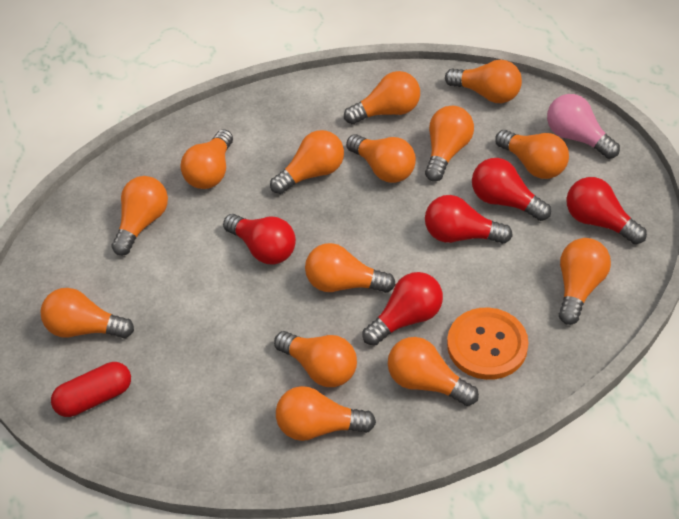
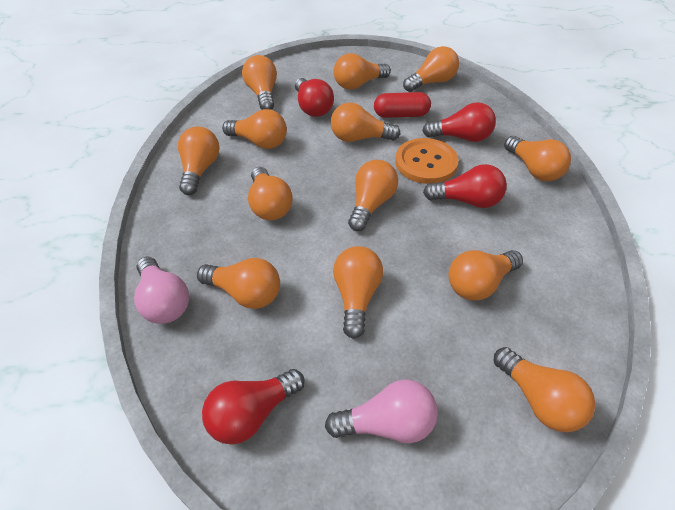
orange light bulb: [41,288,134,338] [111,176,168,256] [180,129,233,189] [270,130,344,194] [274,331,357,387] [276,386,376,441] [305,243,396,293] [344,71,420,124] [346,134,416,183] [388,337,479,406] [425,106,474,182] [445,60,522,103] [495,130,569,179] [559,238,611,325] = 14 -> [178,127,219,195] [197,258,280,309] [222,109,287,149] [242,55,277,110] [248,167,293,220] [331,102,400,142] [333,53,391,90] [333,246,383,339] [348,160,398,231] [403,46,459,92] [448,250,523,300] [494,347,595,432] [504,136,571,181] = 13
pink light bulb: [547,94,620,159] = 1 -> [134,256,189,324] [325,379,438,443] = 2
red light bulb: [223,214,296,264] [363,272,443,346] [425,195,513,244] [472,158,551,221] [566,177,647,244] = 5 -> [202,369,305,445] [295,78,334,117] [422,102,496,142] [423,164,507,208] = 4

